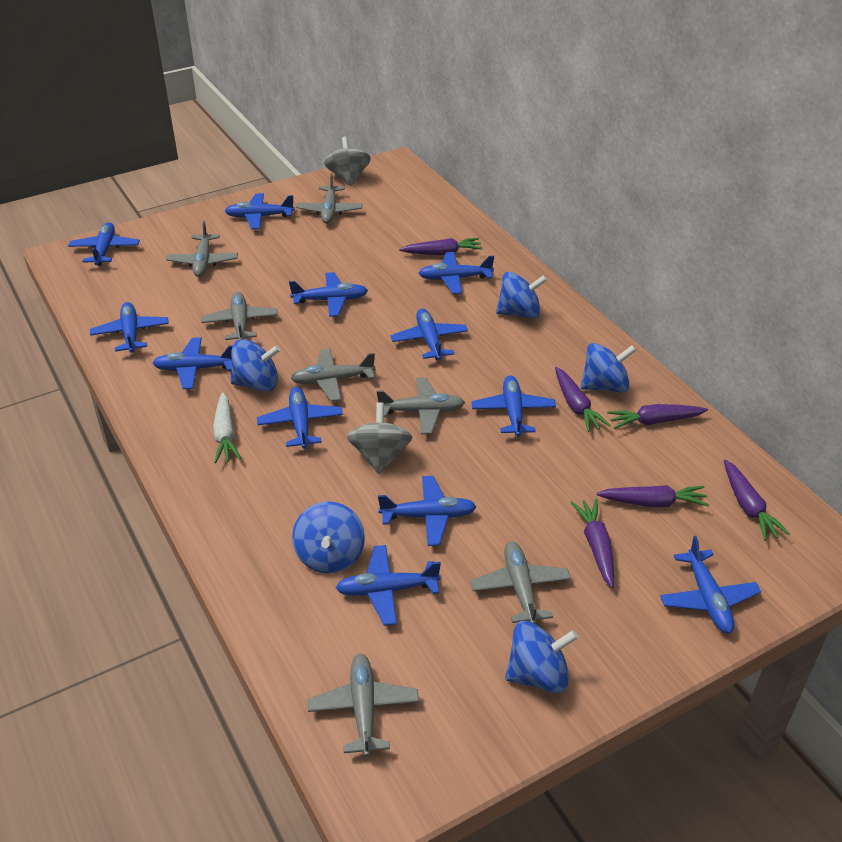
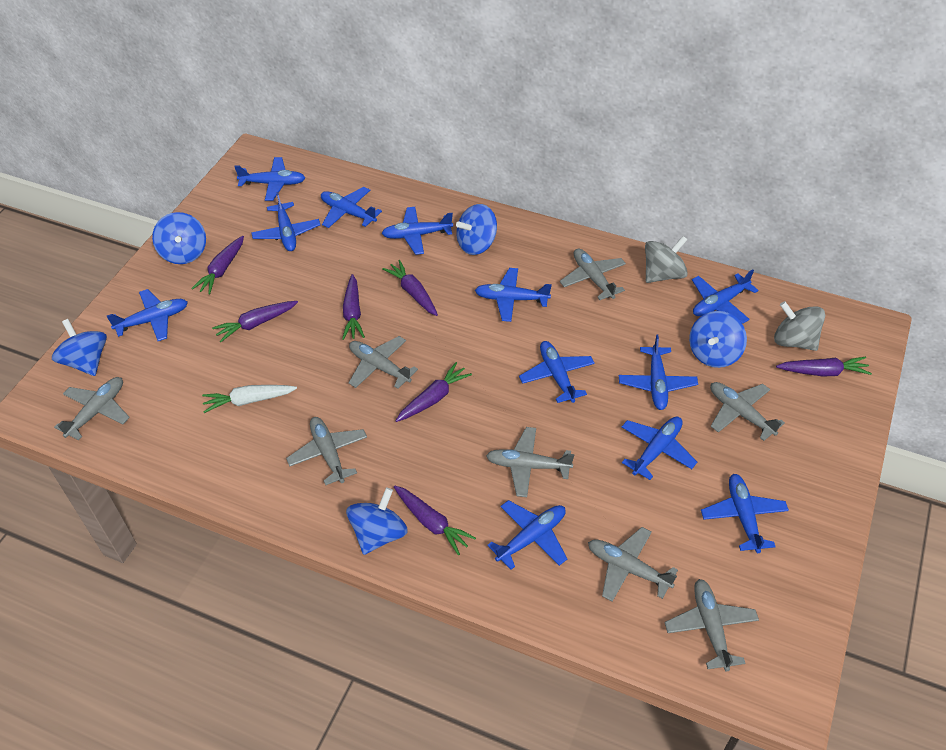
grey plane: [166,221,238,277] [201,292,278,340] [291,348,376,402] [296,173,362,224] [308,654,419,757] [377,377,465,434] [470,541,571,624] = 7 -> [54,377,130,440] [286,417,367,485] [349,336,418,389] [486,427,574,497] [560,249,626,300] [588,527,678,602] [665,579,759,671] [710,382,785,441] = 8
purple carrot: [399,238,483,255] [555,367,611,432] [570,499,614,588] [596,485,709,507] [607,404,708,429] [724,460,790,541] = 6 -> [191,236,244,294] [212,301,298,342] [342,274,365,340] [382,260,438,316] [394,486,476,555] [396,362,472,422] [776,357,872,376] = 7

